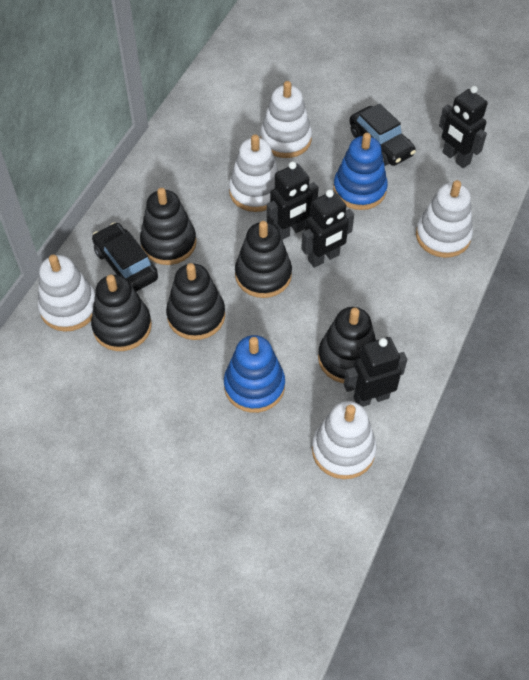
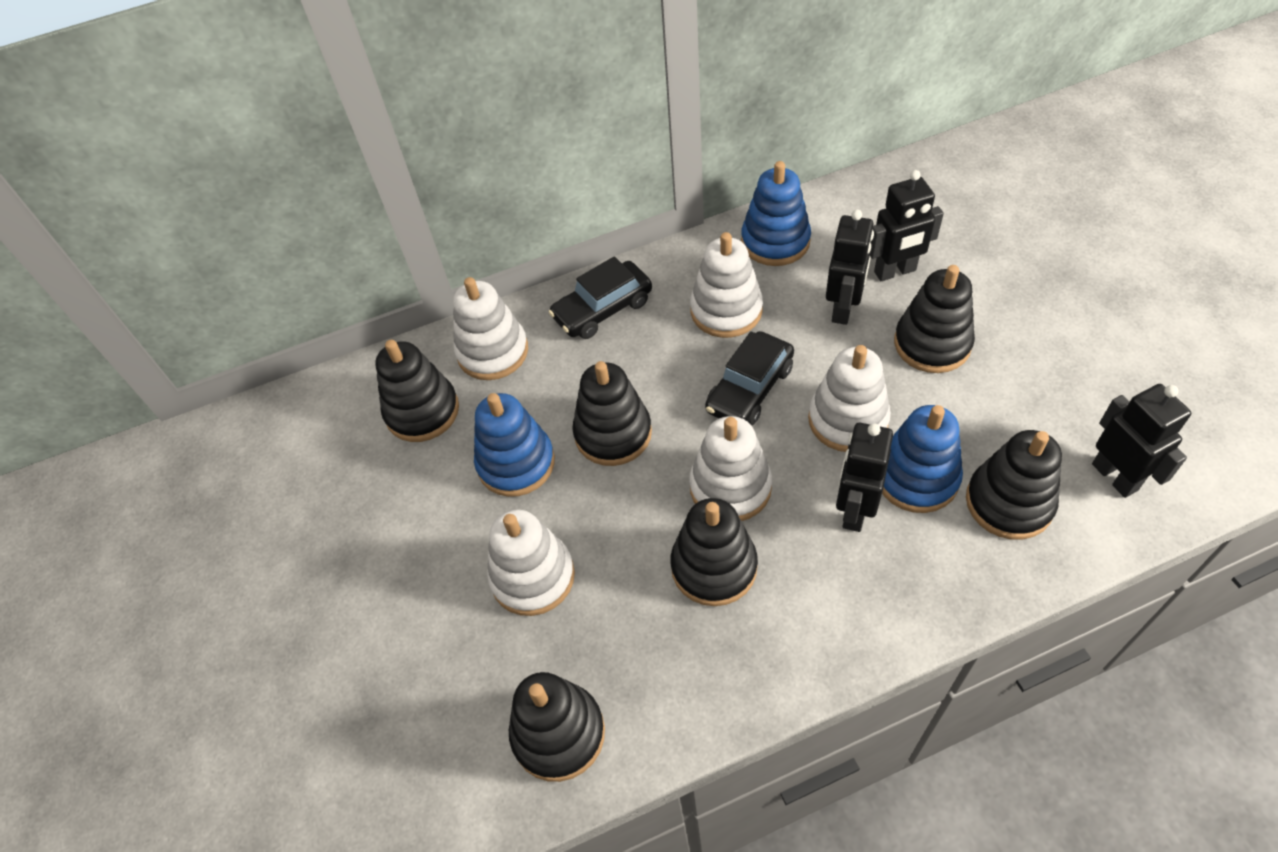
black stacking toy: [91,275,152,351] [140,188,196,265] [166,263,225,340] [235,221,292,298] [318,307,376,383] = 5 -> [376,340,459,442] [509,672,605,782] [572,361,652,466] [670,498,758,606] [894,265,975,373] [966,430,1062,540] = 6
blue stacking toy: [224,335,285,413] [333,133,388,210] = 2 -> [474,393,555,497] [741,161,811,266] [882,405,963,513] = 3

